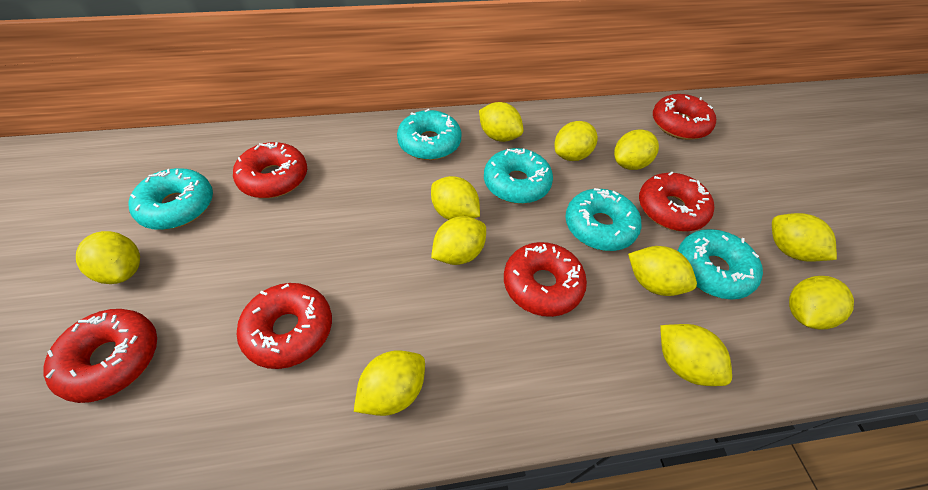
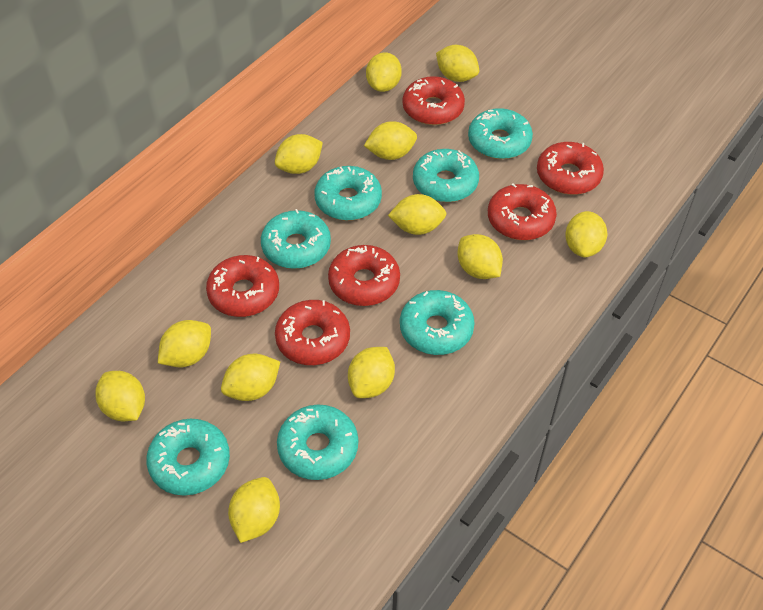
turquoise donut: [128,168,213,230] [397,109,462,160] [484,148,553,204] [565,188,642,251] [678,229,763,300] = 5 -> [146,419,230,496] [261,209,331,269] [277,405,358,480] [314,166,382,221] [400,290,475,355] [413,149,479,202] [468,108,533,159] = 7
yellow lemon: [76,231,140,284] [354,351,425,416] [431,176,480,220] [431,216,486,265] [479,102,523,142] [555,121,598,161] [614,129,659,170] [628,246,697,296] [660,324,732,386] [772,213,837,262] [789,276,854,329] = 11 -> [95,371,145,421] [158,320,211,367] [221,354,280,401] [228,477,280,543] [275,134,323,174] [348,347,395,398] [364,121,417,160] [366,52,402,92] [388,194,447,235] [436,45,479,82] [458,234,503,279] [565,211,607,257] = 12

